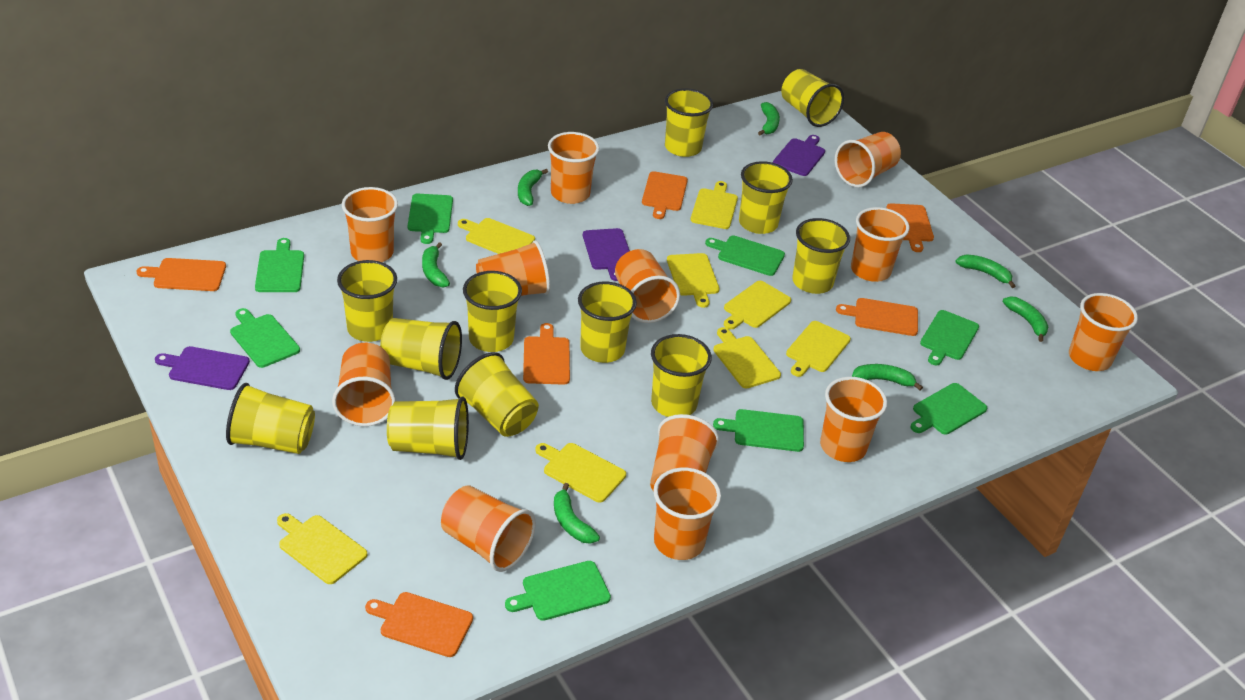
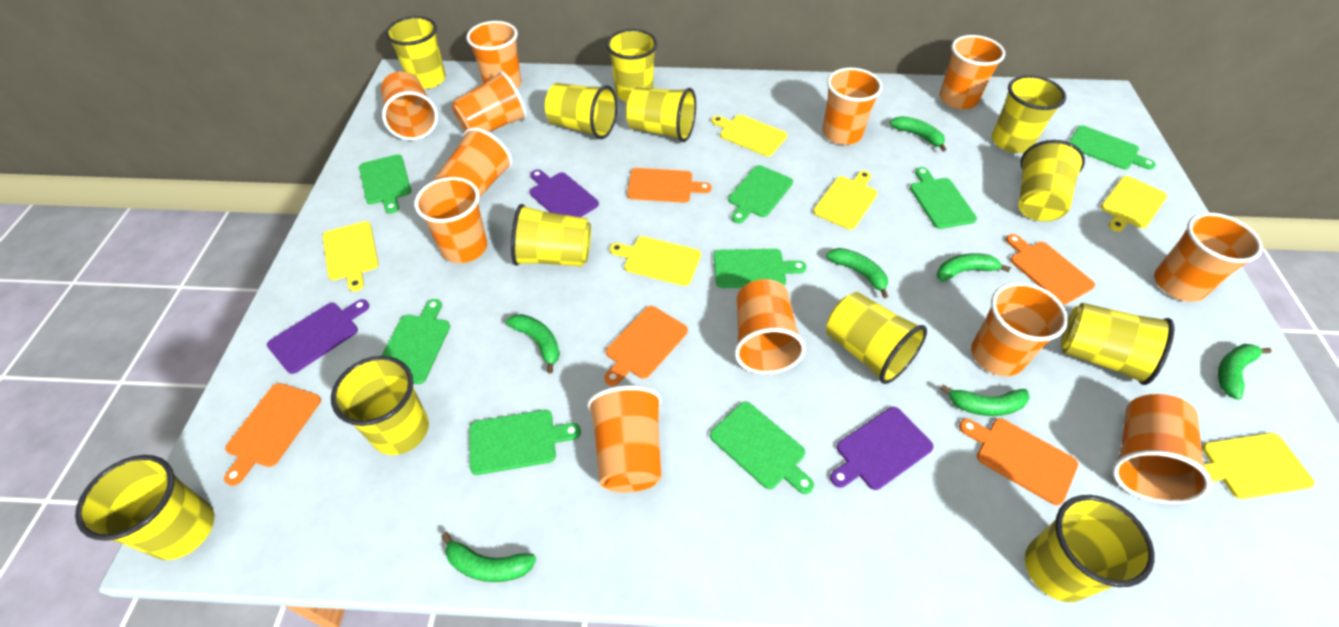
orange cutting board: [136,258,226,291] [365,592,473,657] [523,323,570,385] [642,171,688,219] [836,298,918,336] [886,203,934,252] = 6 -> [224,383,321,486] [604,306,688,386] [627,168,711,203] [959,418,1078,505] [1006,234,1095,305] = 5
yellow cutting board: [277,513,367,584] [458,218,535,254] [535,443,626,503] [667,253,719,308] [691,181,738,229] [713,327,781,388] [724,281,791,329] [786,321,851,377] = 8 -> [323,221,379,292] [610,236,701,286] [712,115,787,156] [813,171,877,230] [1101,176,1167,232] [1202,433,1315,499] = 6

